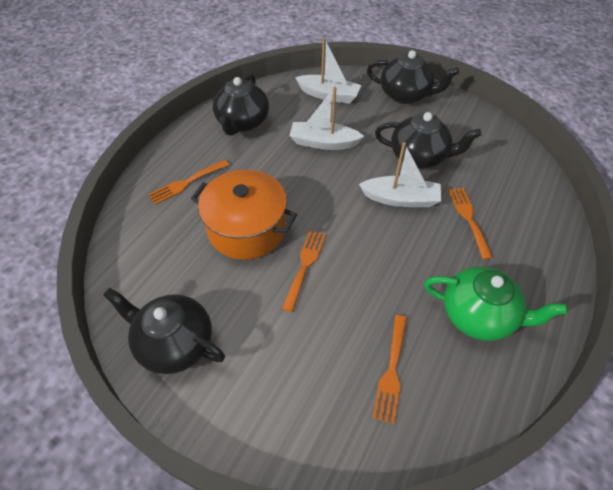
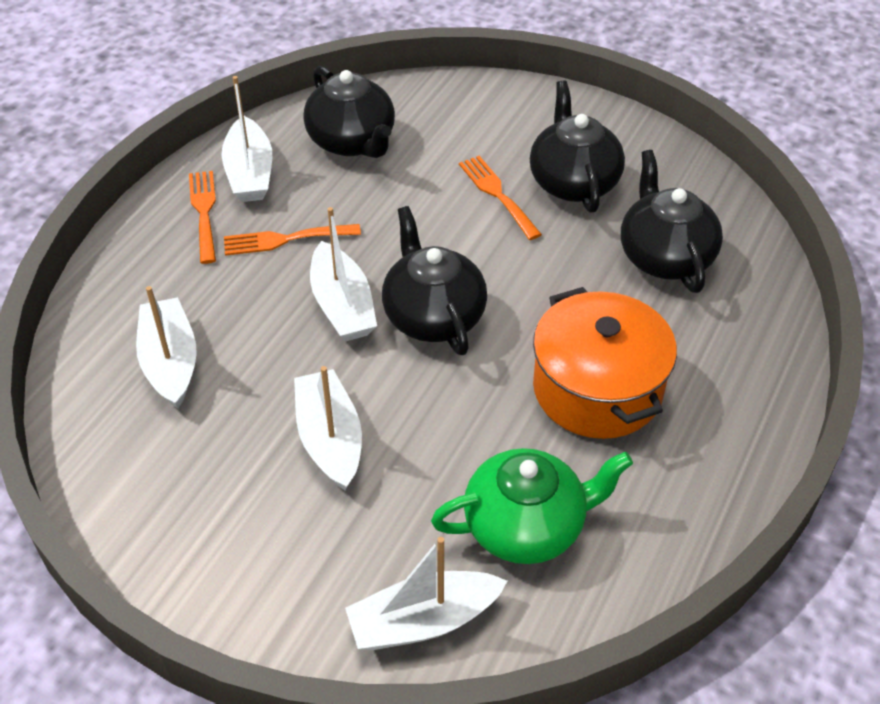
orange fork: [148,160,229,205] [282,230,326,312] [373,315,407,424] [448,188,493,259] = 4 -> [189,171,216,264] [224,224,361,256] [459,156,542,240] = 3
white boat: [289,87,364,150] [295,37,361,104] [359,142,441,207] = 3 -> [136,286,196,409] [221,76,272,202] [294,366,362,491] [310,207,377,341] [345,537,507,650] = 5

